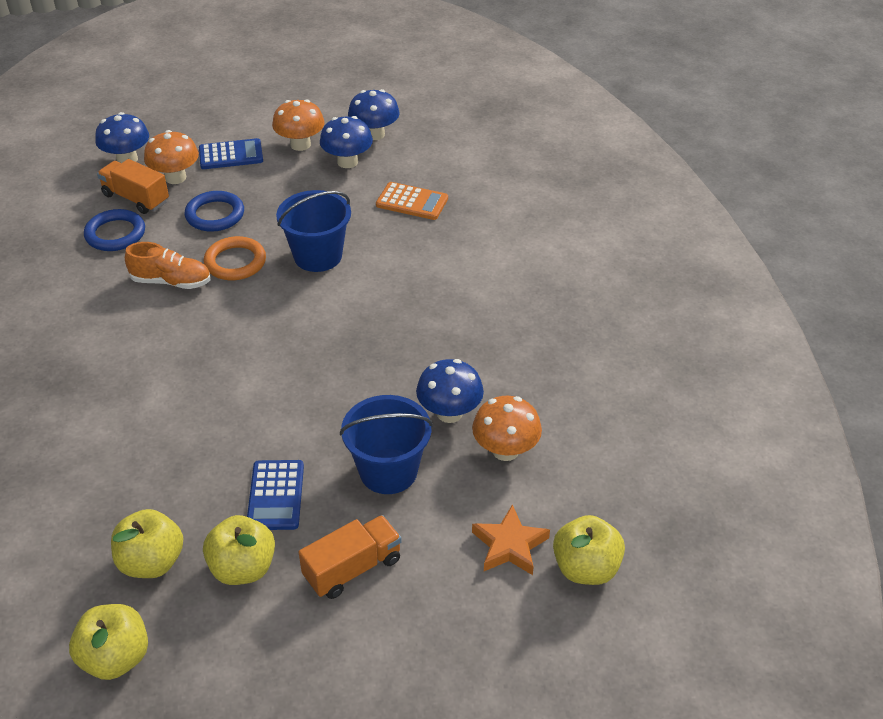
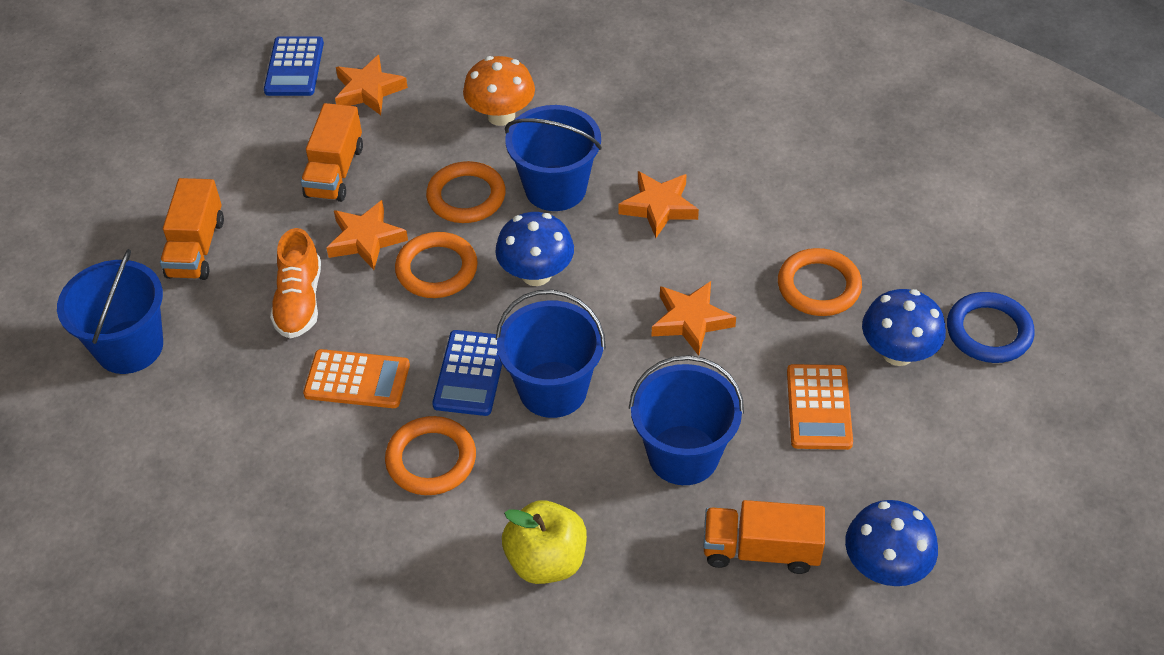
blue bucket: [276,190,351,272] [340,395,433,494] = 2 -> [57,249,163,374] [496,290,606,418] [505,105,602,211] [629,355,744,485] = 4
blue mushroom: [95,112,149,163] [320,116,373,168] [348,89,400,140] [416,359,484,423] = 4 -> [495,212,574,286] [845,500,938,586] [862,289,946,366] = 3
blue ring: [84,209,145,251] [185,191,244,232] = 2 -> [947,292,1035,363] = 1
orange calculator: [376,182,448,220] = 1 -> [303,349,410,408] [787,364,853,450] = 2
orange mushroom: [144,130,199,184] [272,99,325,151] [472,396,542,461] = 3 -> [463,56,535,126] = 1
orange ring: [204,236,266,280] = 1 -> [385,416,476,495] [395,232,478,298] [426,161,506,223] [778,248,862,316] = 4
orange star: [472,504,550,575] = 1 -> [326,200,408,270] [335,55,408,115] [618,171,699,238] [652,281,736,356] = 4
orange truck: [97,159,169,214] [299,515,402,599] = 2 -> [160,178,224,280] [301,103,363,202] [703,500,825,574] = 3
yellow apple: [69,604,148,680] [111,509,183,578] [203,515,275,585] [553,515,625,585] = 4 -> [502,500,587,584] = 1

